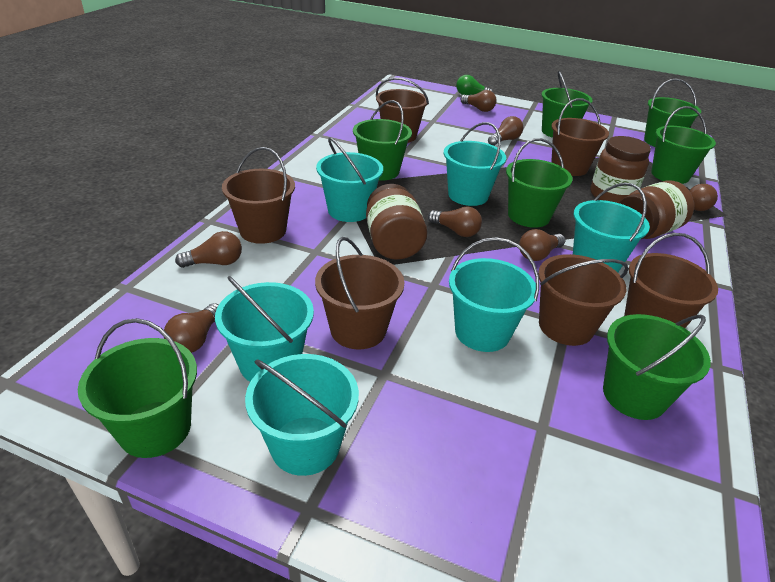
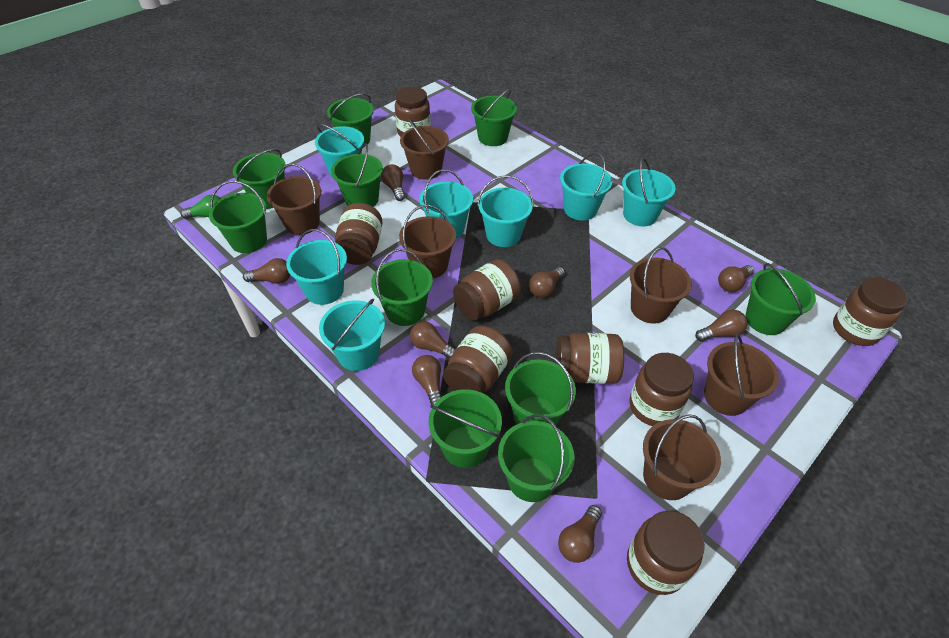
brown jar: [366,184,427,260] [590,136,651,203] [619,181,694,239] = 3 -> [335,203,383,265] [395,87,431,137] [443,326,512,393] [453,259,521,321] [555,333,624,384] [627,511,705,595] [629,353,694,426] [833,277,908,346] = 8
brown light bulb: [164,303,219,353] [175,231,242,268] [428,206,482,237] [460,90,497,112] [488,116,523,146] [519,229,565,261] [689,184,718,211] = 7 -> [243,258,290,284] [381,164,405,201] [410,322,456,359] [412,355,441,405] [529,267,565,298] [558,505,602,563] [695,310,747,341] [718,265,754,292] = 8
green bucket: [78,318,197,458] [353,100,412,180] [506,138,573,228] [541,71,593,138] [603,314,711,420] [644,78,701,147] [651,106,716,184] = 7 -> [209,181,267,253] [233,149,286,209] [327,93,374,147] [331,143,383,207] [371,249,433,326] [429,389,502,468] [471,89,517,146] [498,415,575,502] [505,352,576,425] [745,263,816,335] = 10
turquoise bucket: [215,276,314,382] [245,354,359,476] [316,137,383,222] [444,122,506,206] [449,237,539,352] [573,182,650,272] = 6 -> [286,229,347,305] [315,123,364,177] [319,299,385,371] [419,169,473,239] [477,175,534,247] [560,153,612,220] [622,158,675,226] = 7

